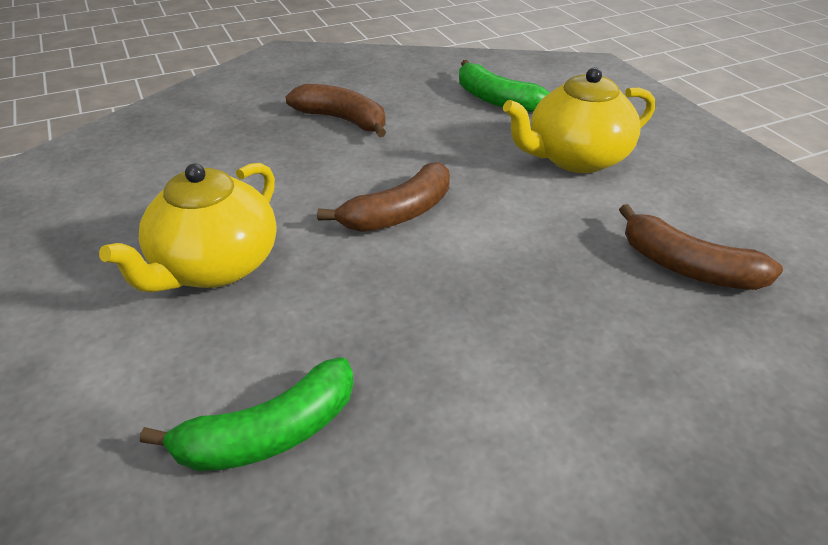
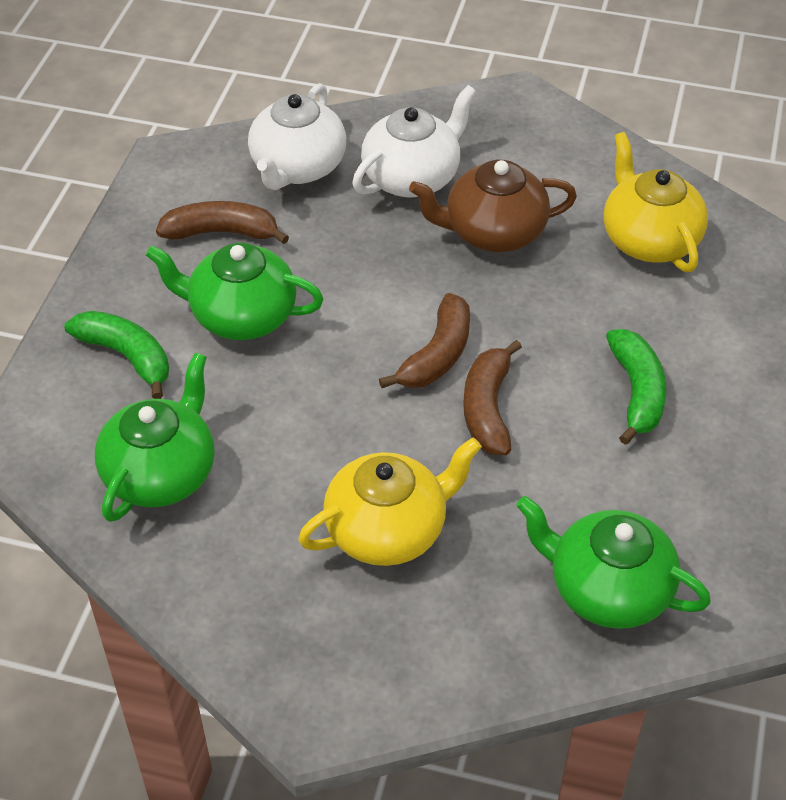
brown teapot: none = 0 -> [409,160,577,252] = 1
green teapot: none = 0 -> [95,353,215,522] [146,243,323,340] [516,496,711,629] = 3
white teapot: none = 0 -> [248,83,346,190] [352,85,476,198] = 2

